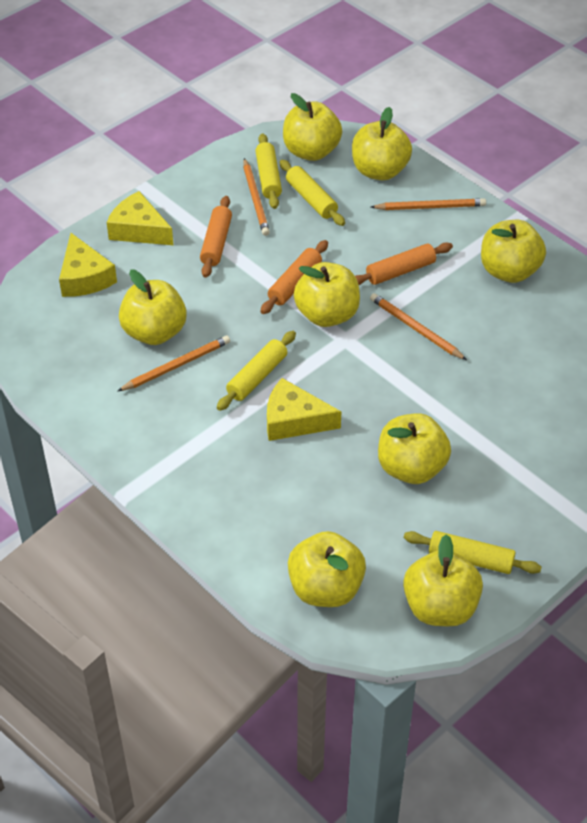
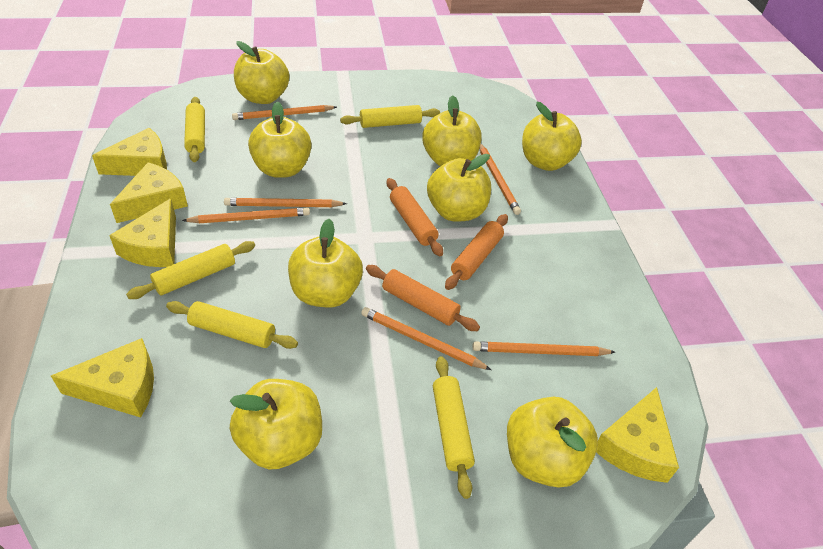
orange pencil: [118,336,230,391] [243,158,270,236] [370,293,467,360] [371,198,486,210] = 4 -> [182,207,310,223] [224,198,347,207] [232,105,337,120] [361,307,491,370] [472,341,615,356] [480,144,521,215] = 6
yellow cheese: [59,233,117,297] [107,191,173,245] [267,378,341,441] = 3 -> [51,338,154,418] [92,128,167,176] [109,199,176,267] [110,162,188,223] [596,387,679,483] = 5
yellow rolling pin: [217,331,296,411] [255,133,282,209] [279,160,345,226] [404,531,542,574] = 4 -> [126,241,255,299] [166,301,298,349] [184,97,205,162] [340,105,440,128] [433,356,475,499] = 5

